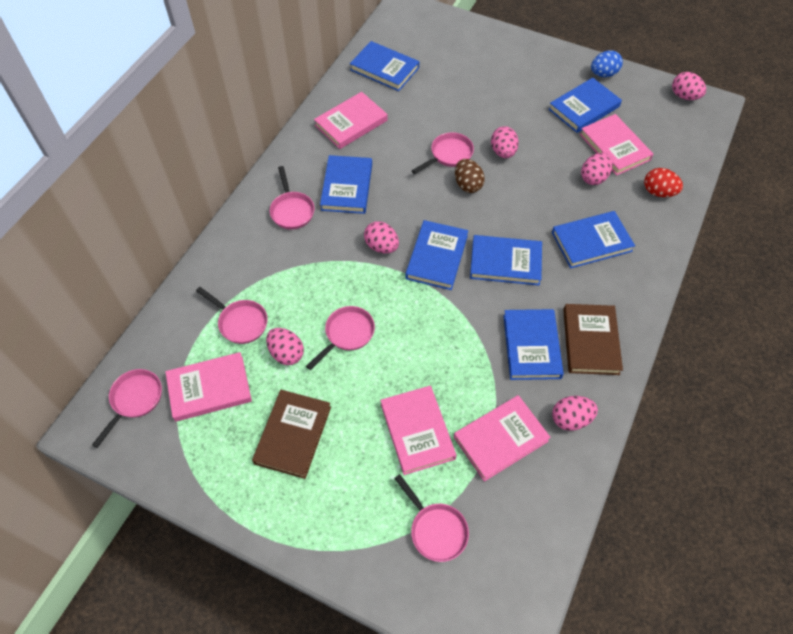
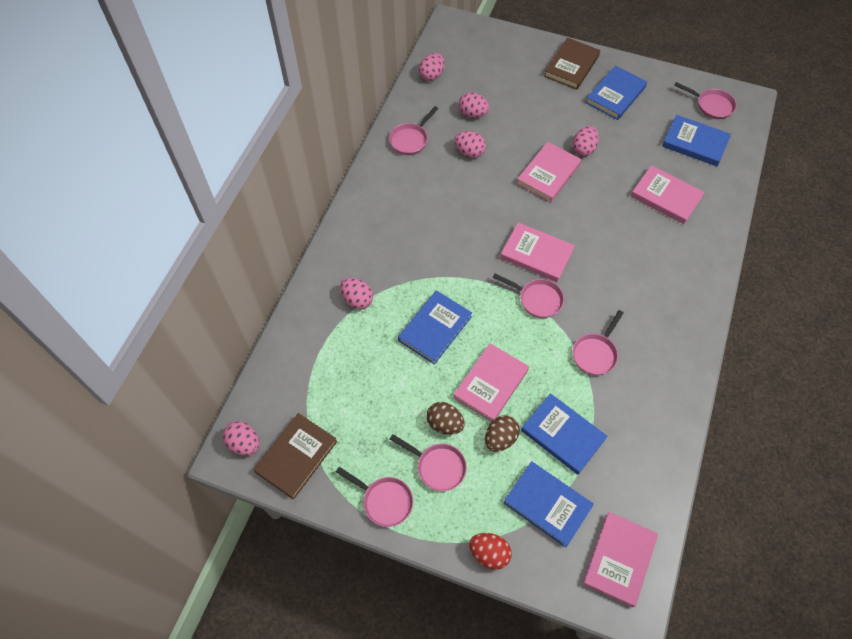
blue book: [320,155,372,214] [350,41,419,91] [405,220,468,290] [470,235,542,285] [503,309,564,380] [549,78,622,133] [552,211,635,268] = 7 -> [398,290,472,365] [504,461,594,548] [521,393,608,475] [586,66,647,120] [662,115,731,166] = 5
blue egg: [591,50,623,77] = 1 -> none = 0
brown egg: [455,159,485,193] = 1 -> [426,402,465,435] [485,415,520,452] = 2

